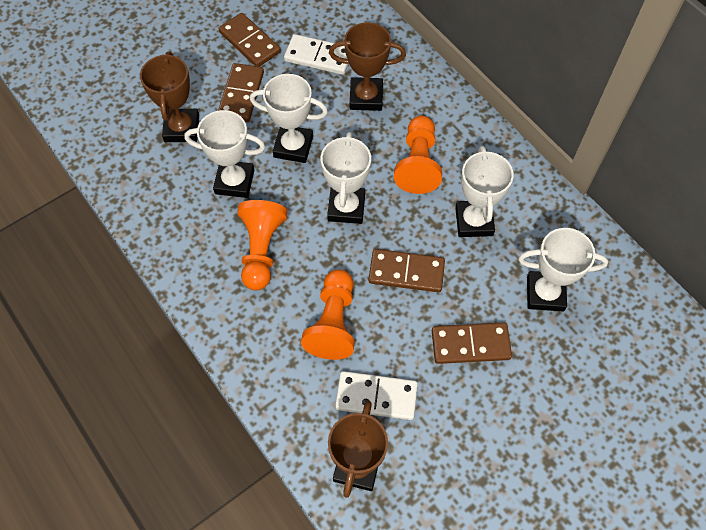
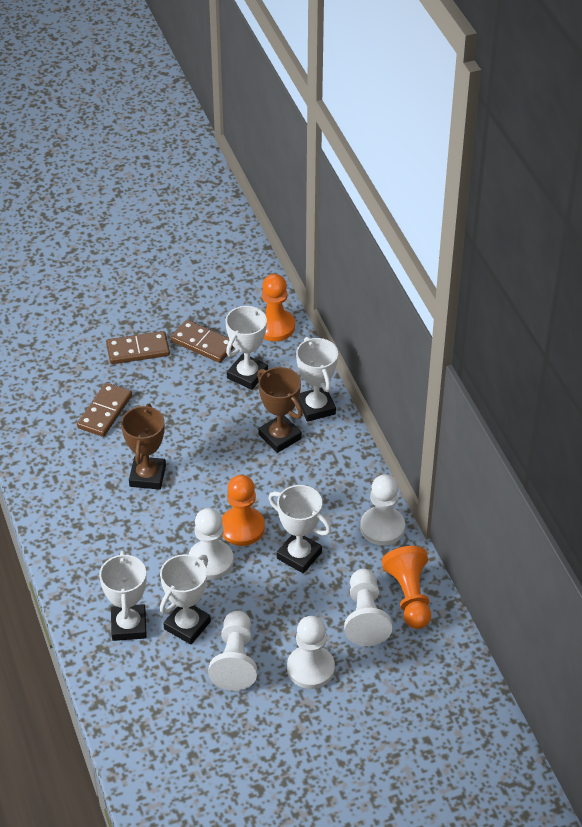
brown domino: [218,13,281,67] [218,63,264,122] [368,249,445,292] [432,322,512,364] = 4 -> [77,382,132,437] [106,331,170,364] [171,320,234,363] = 3
brown trophy: [140,51,199,142] [328,400,388,498] [329,22,406,111] = 3 -> [121,404,166,490] [257,367,303,453] = 2
white domino: [284,34,348,75] [335,371,418,420] = 2 -> none = 0
white pawn: none = 0 -> [188,508,233,580] [208,611,257,691] [287,616,335,689] [344,569,392,646] [360,474,405,546] = 5

